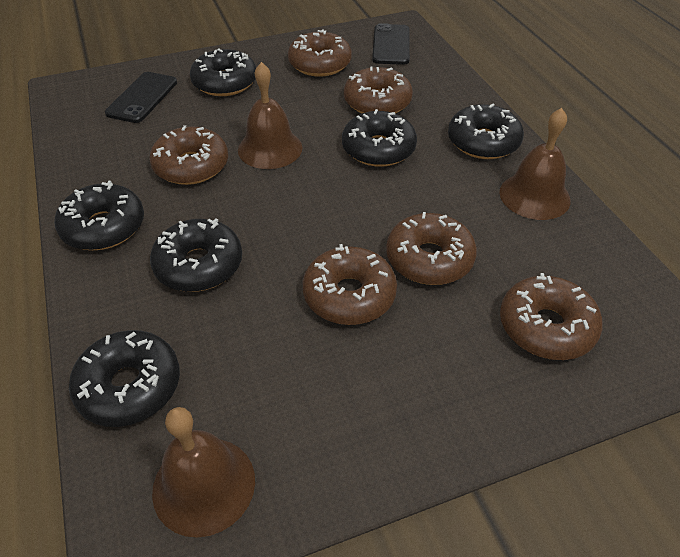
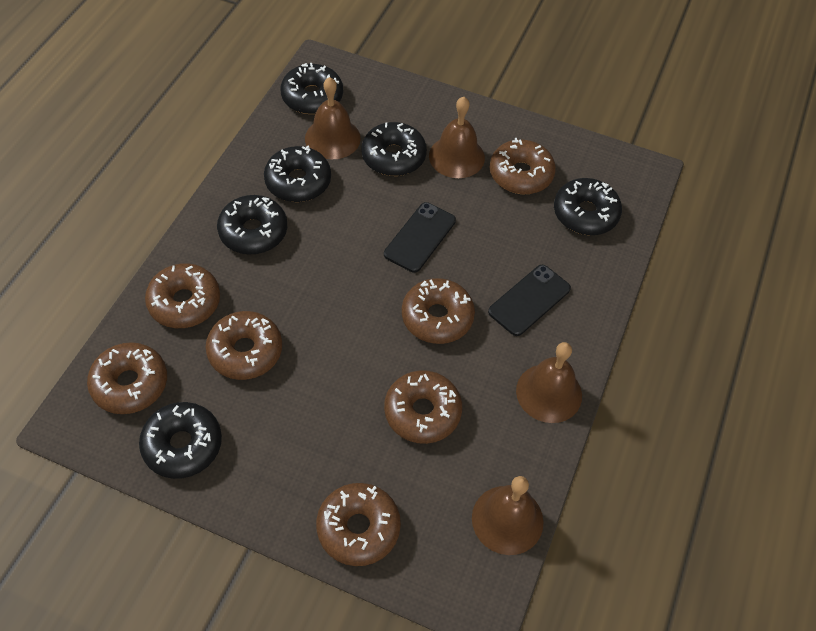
brown bell: [152,407,255,538] [238,62,303,169] [499,108,571,220] = 3 -> [305,77,361,159] [429,97,485,178] [472,476,544,555] [516,342,582,423] = 4
brown donut: [149,125,228,185] [288,29,352,77] [303,244,397,325] [344,66,413,113] [386,212,477,285] [500,273,603,360] = 6 -> [87,342,167,414] [145,263,220,328] [206,311,282,380] [316,483,401,566] [384,370,462,444] [402,278,475,344] [490,138,556,194] = 7

